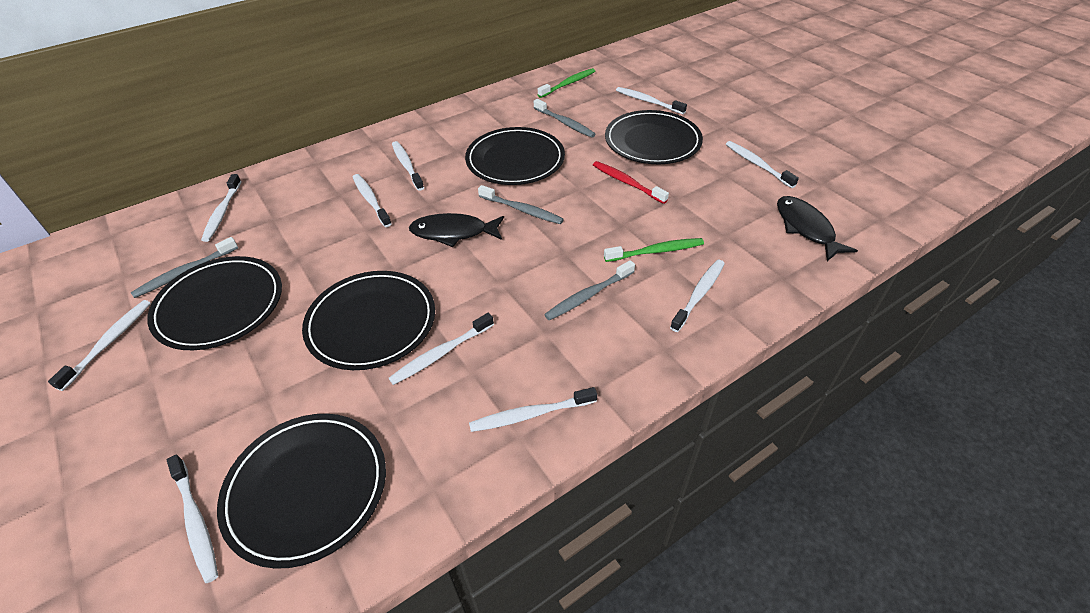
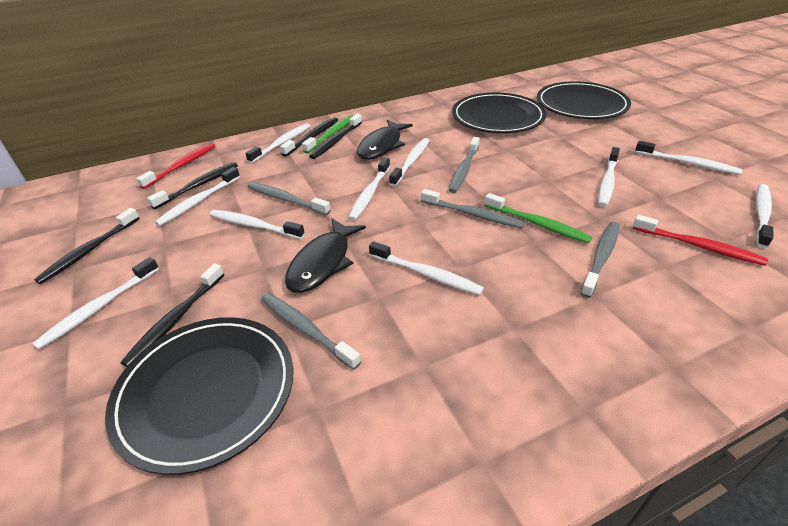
black plate: [147,256,282,350] [217,414,386,569] [302,271,435,370] [465,127,565,185] [605,110,703,164] = 5 -> [105,317,293,475] [452,92,546,133] [537,81,631,119] = 3
black toothbrush: none = 0 -> [34,208,140,284] [120,263,224,367] [147,162,238,209] [280,117,338,156] [309,114,362,159] = 5
grey toothbrush: [131,237,238,298] [478,185,564,224] [534,99,596,138] [544,260,635,320] = 4 -> [248,182,331,215] [261,293,361,370] [421,189,525,229] [449,137,480,193] [580,222,620,298] = 5
red toothbrush: [593,161,669,204] = 1 -> [136,143,215,189] [633,215,768,266] = 2

